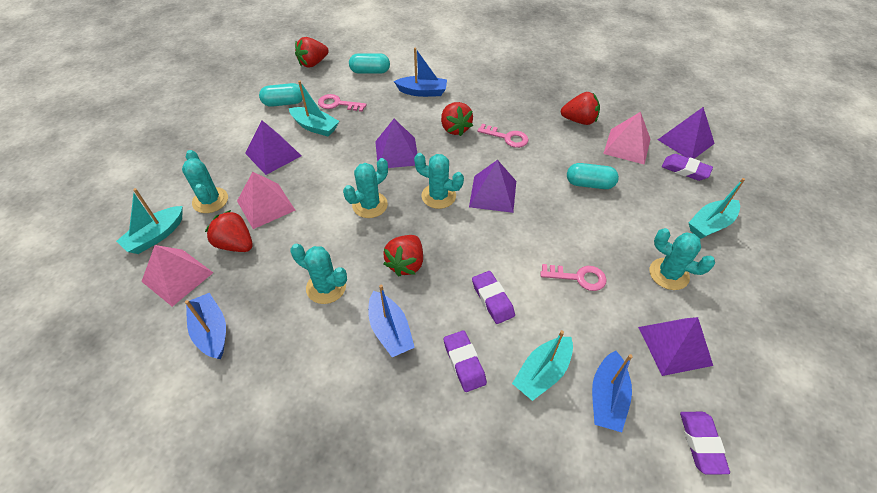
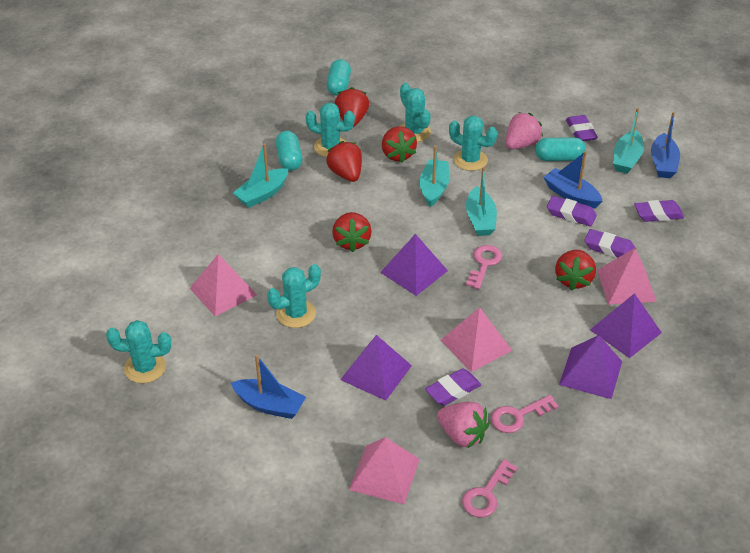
blue boat: [185,293,226,359] [368,285,415,357] [394,48,447,97] [592,351,633,432] = 4 -> [231,354,306,419] [543,151,602,208] [651,112,680,178] = 3
pink pyramid: [141,245,213,307] [237,172,296,229] [603,112,650,165] = 3 -> [190,254,257,316] [349,437,420,504] [441,307,512,372] [597,248,657,305] = 4
pink strawberry: none = 0 -> [437,402,489,448] [505,112,543,150] = 2
purple eraser: [444,330,487,392] [472,271,515,324] [662,154,713,181] [680,412,730,474] = 4 -> [425,368,481,406] [547,196,597,226] [566,115,598,141] [585,229,636,258] [634,200,684,222] = 5
purple pyramid: [245,120,301,175] [375,119,417,168] [469,160,516,213] [638,317,713,376] [658,107,715,159] = 5 -> [340,335,412,401] [380,234,448,296] [559,335,622,399] [590,293,662,358] = 4

